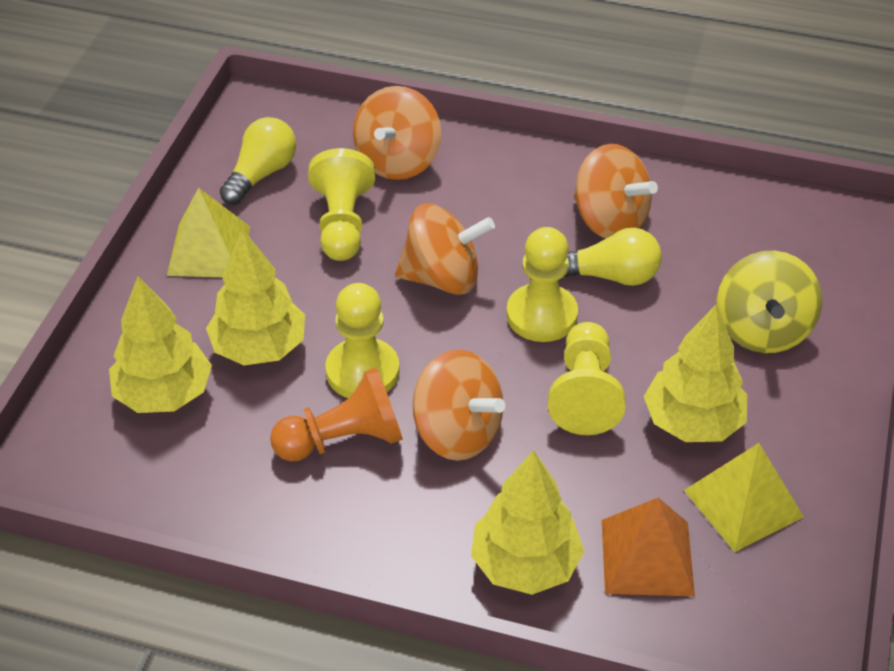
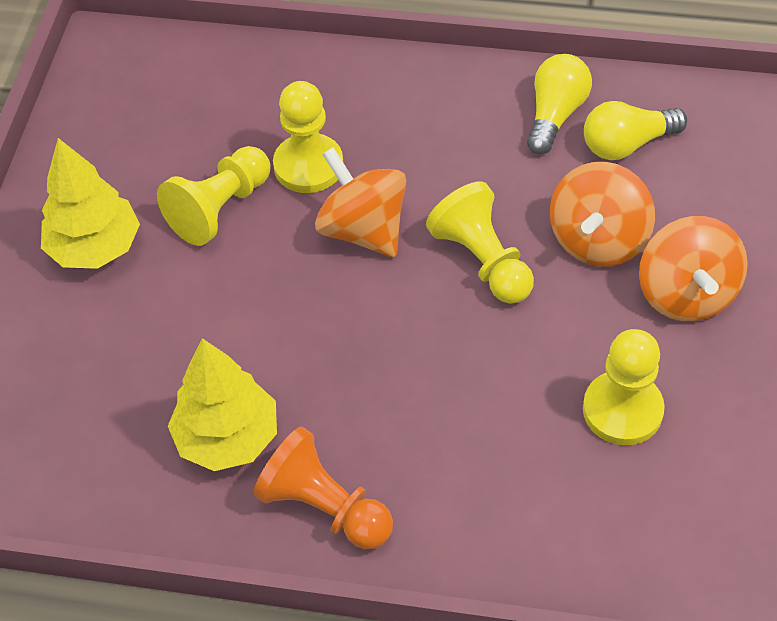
orange pyramid: [602,498,695,596] = 1 -> none = 0
orange spinning top: [353,86,441,180] [395,203,495,295] [412,350,505,461] [574,144,658,238] = 4 -> [315,147,406,257] [550,162,655,266] [639,216,748,321] = 3
yellow pyramid: [167,187,250,277] [684,443,804,552] = 2 -> none = 0
yellow spinning top: [717,250,822,353] = 1 -> none = 0
yellow tree: [109,276,212,413] [206,229,305,365] [471,450,584,595] [644,305,747,442] = 4 -> [41,138,140,269] [168,338,277,471] = 2

